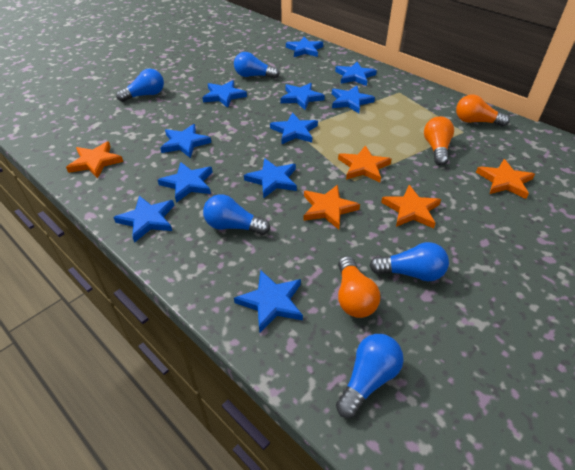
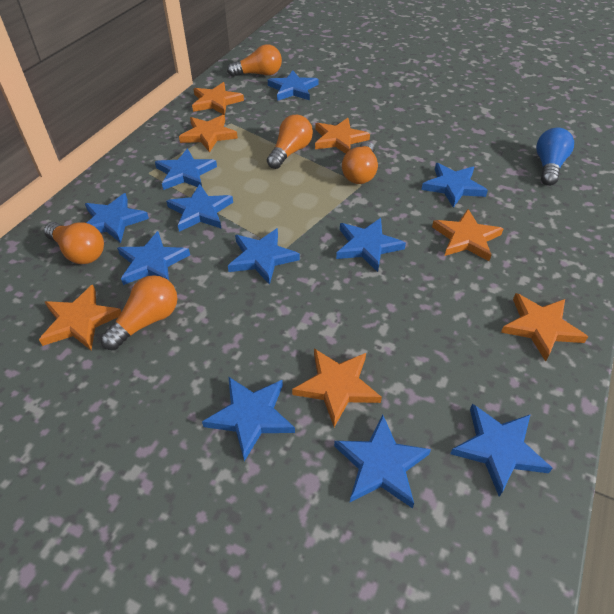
blue light bulb: [116,69,164,102] [203,194,270,235] [234,52,280,79] [336,334,404,418] [369,242,449,281] = 5 -> [536,127,574,186] = 1
orange light bulb: [338,256,380,318] [424,116,454,165] [456,95,510,127] = 3 -> [44,222,104,264] [100,275,177,350] [227,44,282,77] [267,115,313,169] [342,141,378,184] = 5
orange star: [66,141,123,179] [303,185,360,229] [338,145,392,183] [381,185,441,228] [476,159,535,199] = 5 -> [39,285,121,350] [179,115,238,153] [192,82,244,115] [292,349,382,427] [315,118,370,154] [432,209,504,261] [501,293,588,361] = 7

